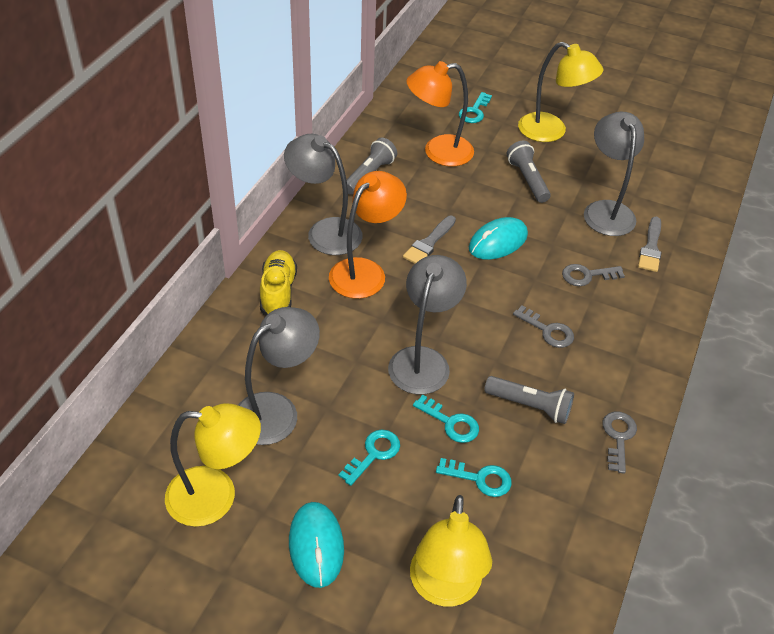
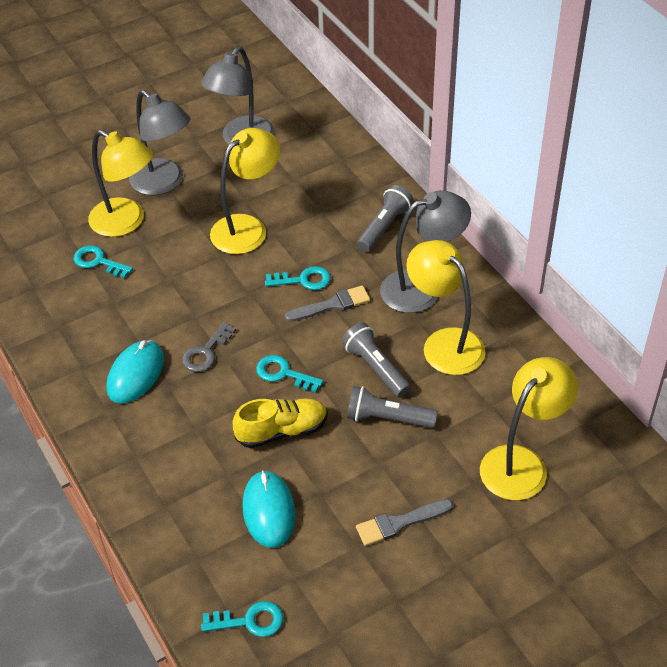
grey key: [513,305,574,348] [562,264,625,286] [602,412,637,474] = 3 -> [182,322,236,372] = 1
grey lamp: [238,307,320,445] [284,134,363,255] [388,255,467,394] [584,111,644,236] = 4 -> [129,90,190,195] [201,46,275,145] [380,190,471,313] = 3
orange lamp: [329,171,407,299] [406,61,474,166] = 2 -> none = 0
yellow lamp: [165,403,261,527] [410,495,492,607] [518,42,604,142] = 3 -> [88,130,153,237] [210,128,281,254] [406,240,486,375] [480,357,578,500] = 4

